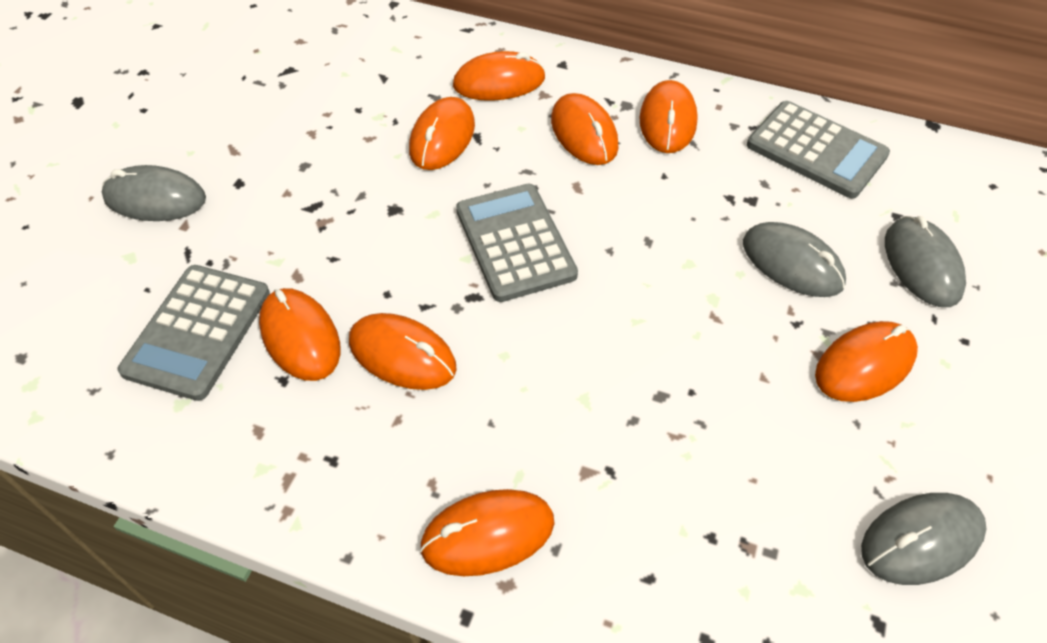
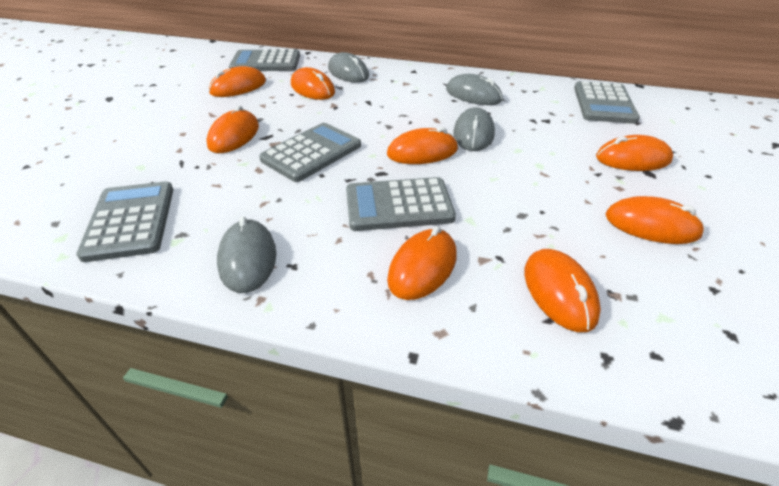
grey calculator: [118,265,270,401] [456,184,578,302] [747,101,890,198] = 3 -> [76,181,173,262] [229,49,300,71] [259,123,361,182] [346,177,456,231] [574,81,640,124] = 5

